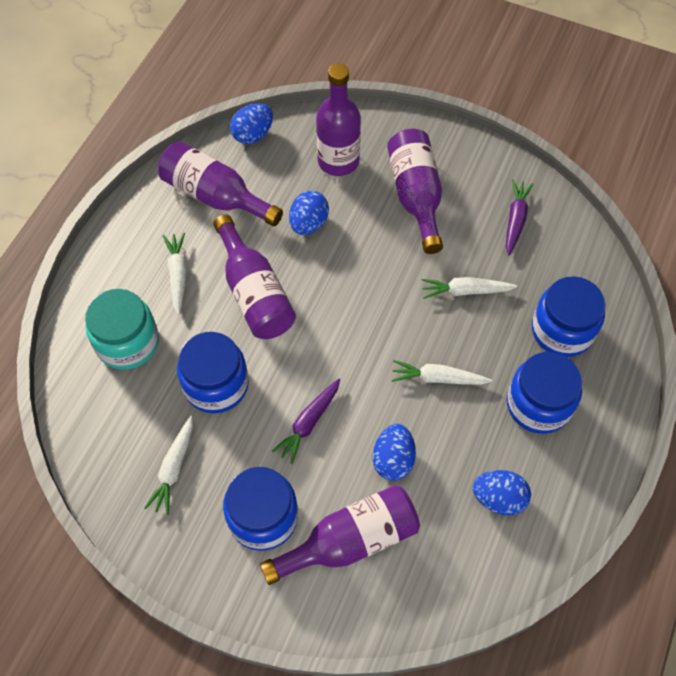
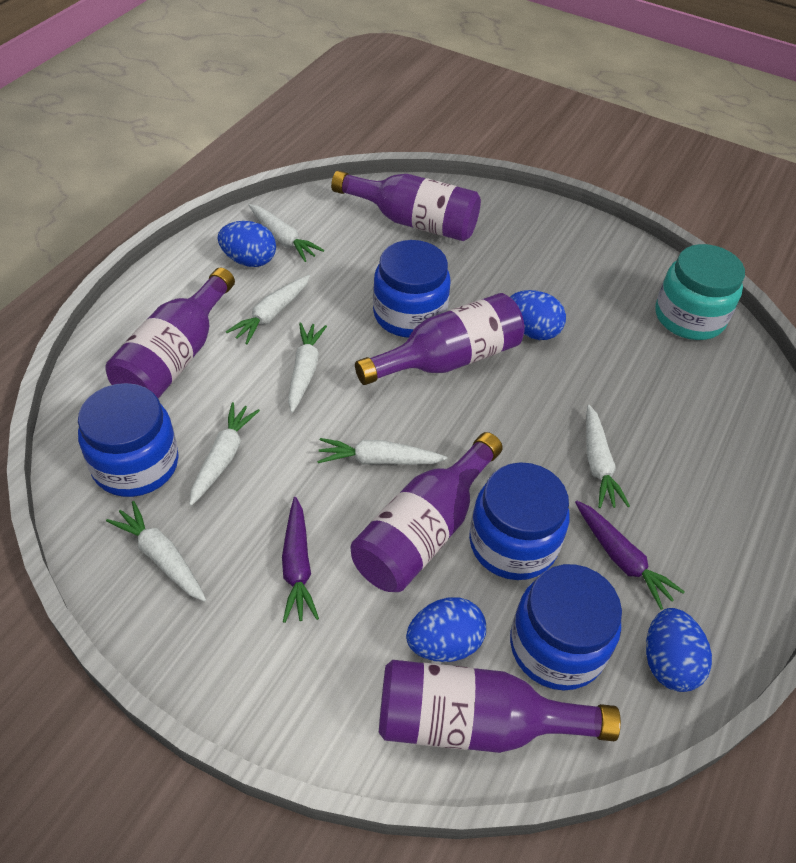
white carrot: [144,416,193,515] [163,233,187,315] [392,360,492,385] [422,277,517,299] = 4 -> [106,501,206,602] [189,402,260,506] [226,275,310,344] [249,204,324,262] [288,323,327,413] [317,438,448,465] [586,405,630,508] = 7

